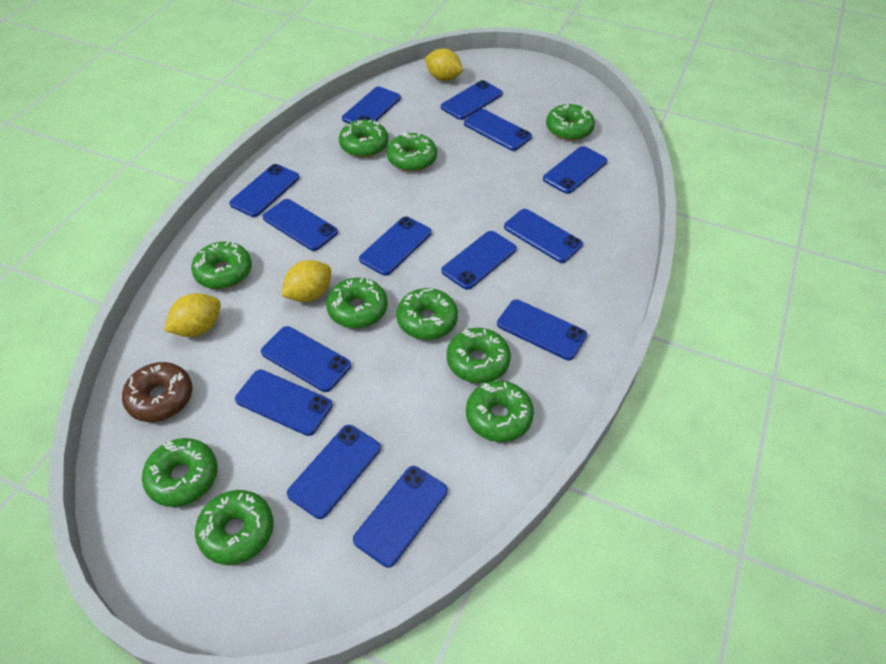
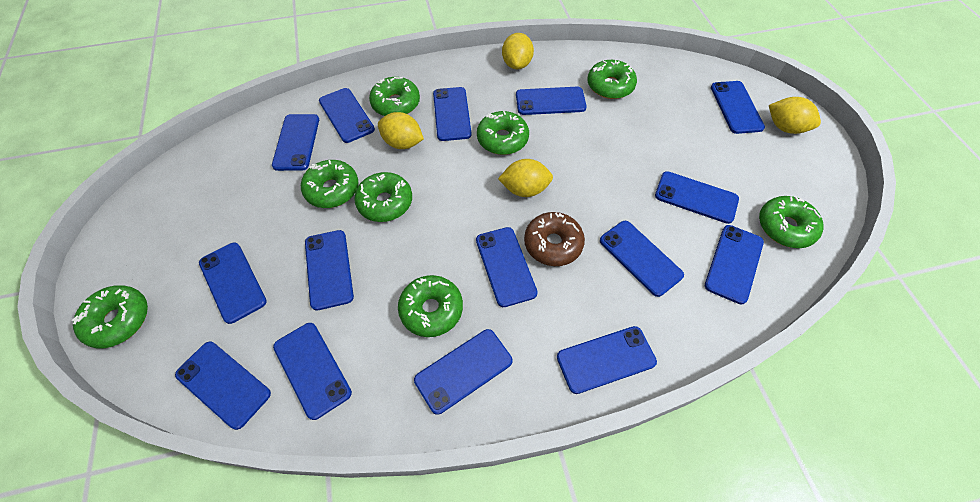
blue phone: [229,164,300,217] [235,370,333,436] [261,326,351,392] [263,199,338,251] [287,425,381,519] [342,87,401,124] [353,466,448,568] [359,217,432,276] [441,80,503,120] [441,231,517,290] [464,109,532,151] [497,299,587,360] [504,209,583,263] [543,146,607,194] = 14 -> [175,342,271,430] [199,243,267,324] [272,114,319,171] [273,323,352,420] [305,230,354,311] [319,88,375,143] [414,329,512,415] [433,87,472,141] [476,227,538,307] [516,87,587,115] [557,326,657,394] [600,221,684,297] [655,171,739,224] [705,225,764,304] [711,81,765,134] = 15
green donut: [142,438,218,507] [191,242,252,289] [195,490,273,565] [326,278,388,329] [339,120,389,157] [387,132,437,172] [396,288,458,340] [447,328,511,383] [466,380,534,442] [546,104,595,140] = 10 -> [72,285,148,348] [301,160,358,208] [354,172,412,222] [369,77,420,116] [398,275,463,337] [477,111,529,155] [587,60,637,99] [759,196,824,248] = 8
yellow lemon: [164,293,221,337] [281,260,331,302] [425,49,463,81] = 3 -> [378,112,424,149] [498,159,553,197] [502,33,534,69] [769,97,821,134] = 4

